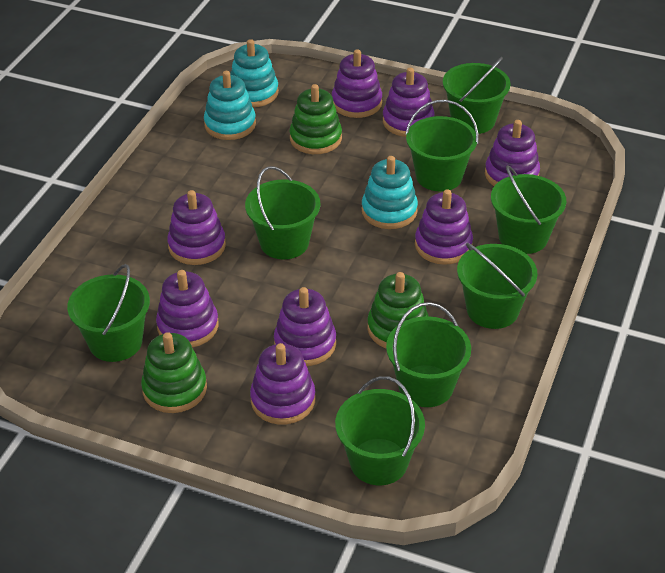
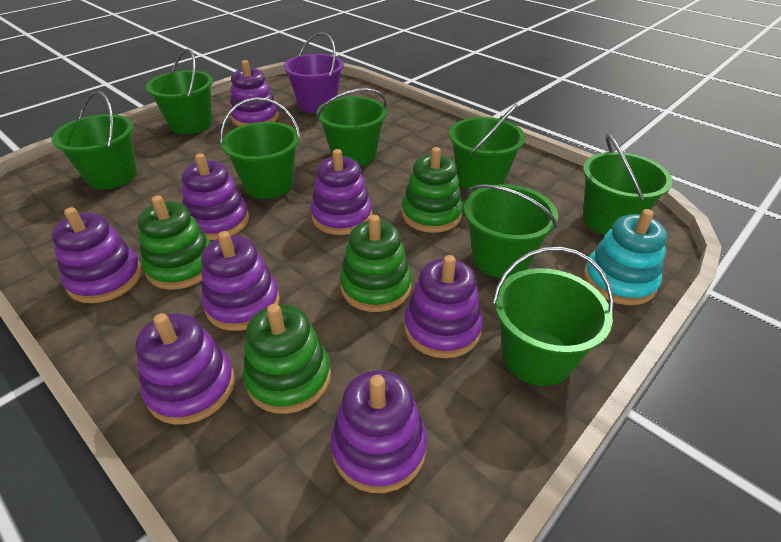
green stacking toy: [141,332,207,413] [289,84,342,154] [367,272,429,348] = 3 -> [138,195,211,290] [243,304,331,414] [340,215,412,312] [402,147,463,233] = 4
purple bucket: none = 0 -> [284,32,344,113] = 1
turquoise stacking toy: [204,71,256,140] [230,39,279,107] [362,156,418,229] = 3 -> [584,209,668,305] = 1

